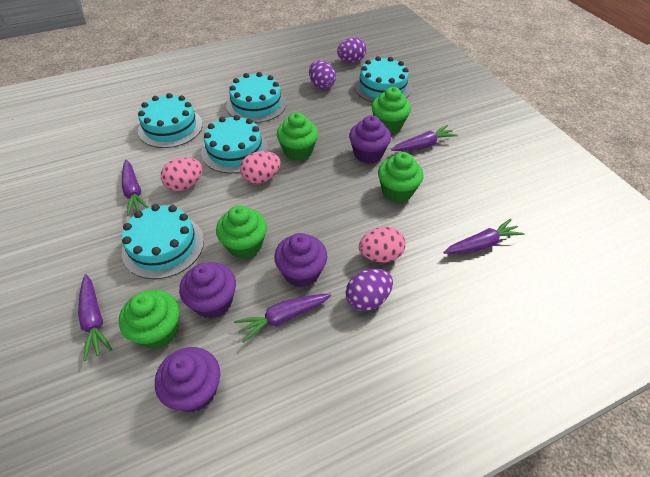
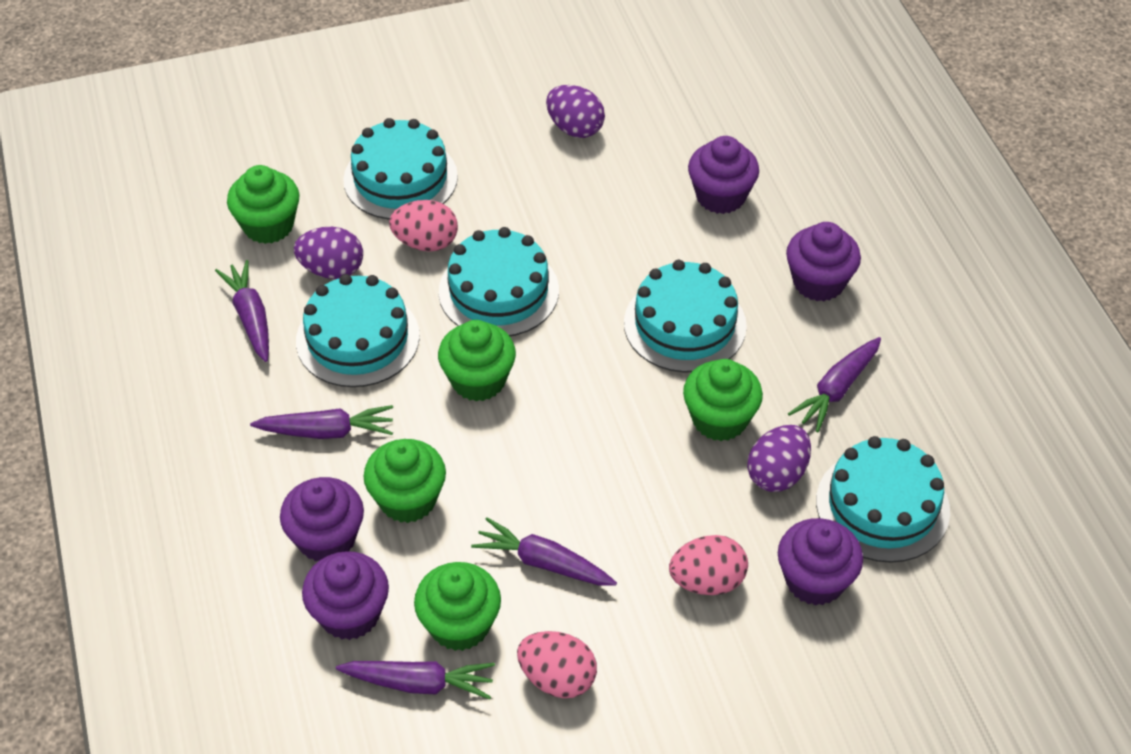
purple cupcake: [155,347,220,412] [179,262,236,319] [274,233,328,288] [349,115,391,164] = 4 -> [280,477,364,562] [302,551,389,640] [688,136,759,214] [778,518,863,606] [786,222,861,302] = 5

